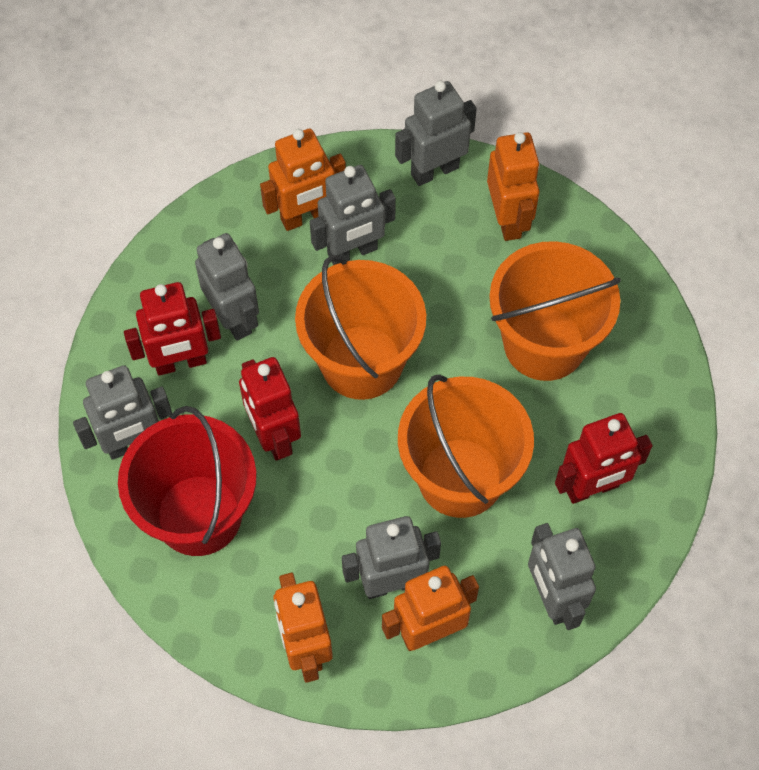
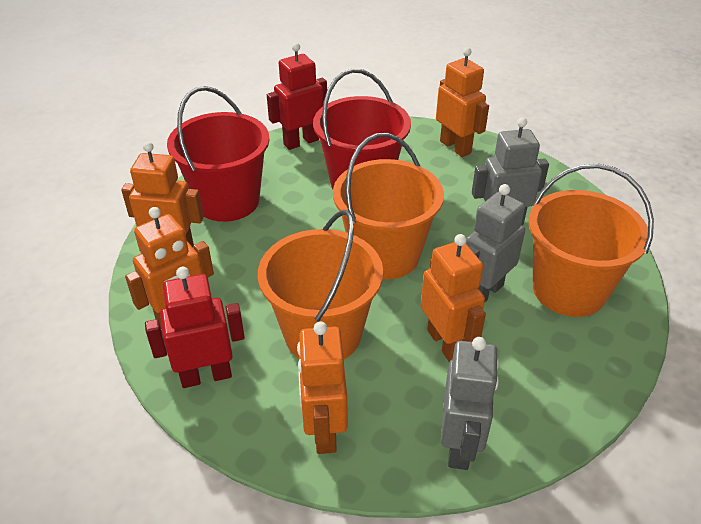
grey robot: [73,365,172,460] [195,233,259,341] [310,165,396,265] [342,516,441,599] [395,81,477,186] [528,523,596,630] = 6 -> [441,337,499,470] [466,184,525,303] [472,117,549,225] = 3
orange robot: [260,129,346,231] [273,573,333,683] [382,566,479,651] [487,132,540,241] = 4 -> [121,141,204,247] [125,207,214,329] [297,322,347,454] [421,234,486,362] [436,47,489,157] = 5
red bucket: [118,406,257,556] = 1 -> [167,86,269,222] [313,69,411,189] = 2
red robot: [124,282,221,376] [239,357,301,461] [555,413,653,504] = 3 -> [145,267,245,388] [267,43,327,150] = 2

